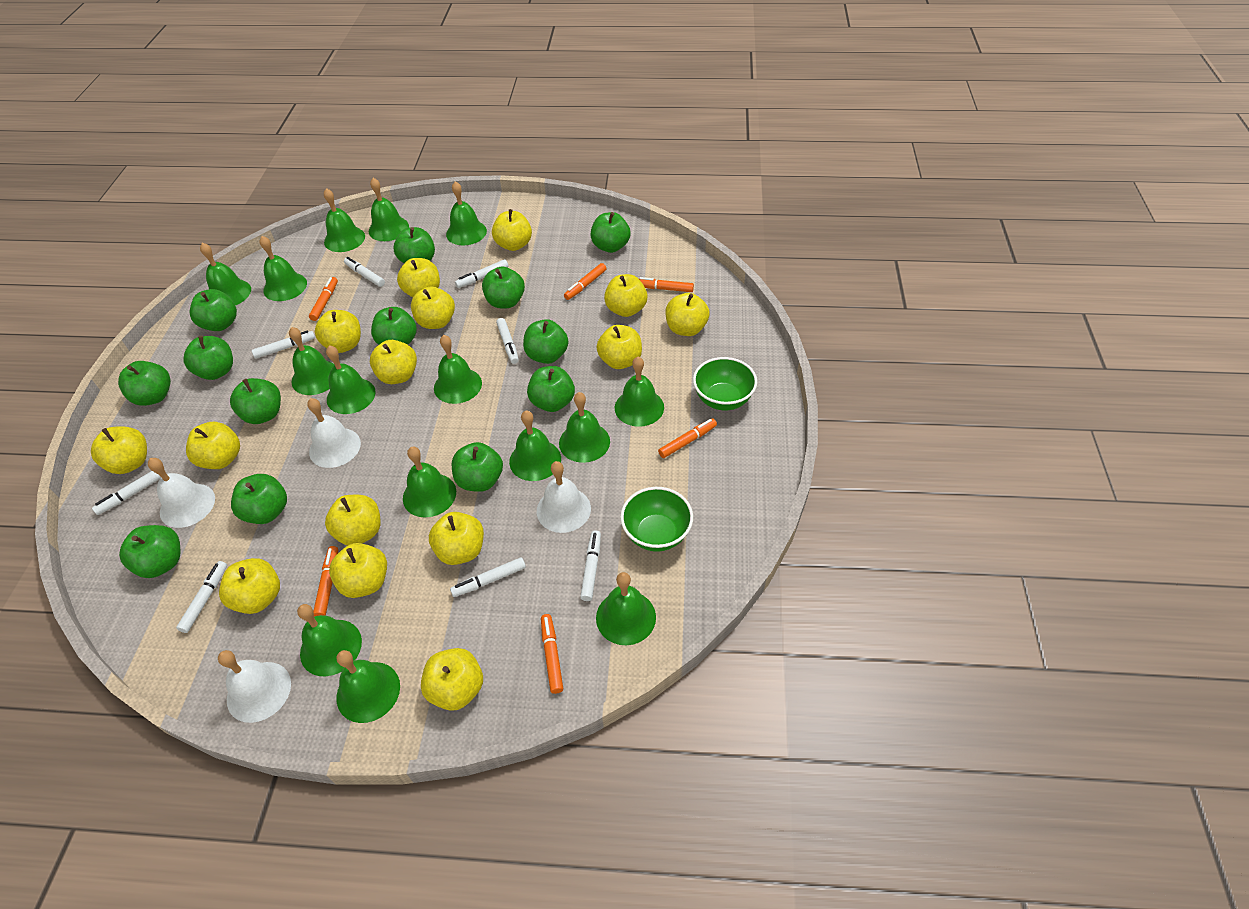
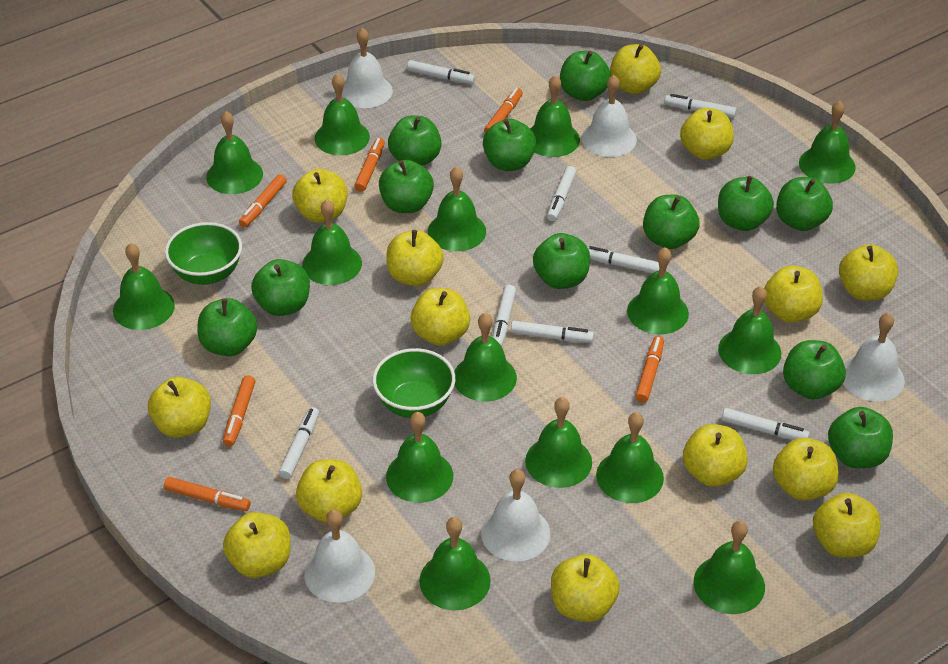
green apple: [118,361,171,406] [119,525,181,578] [184,336,233,380] [190,289,237,331] [230,378,281,424] [231,474,287,524] [371,307,417,345] [394,227,435,263] [452,442,503,492] [482,267,525,308] [523,319,568,364] [527,366,575,412] [591,212,631,253] = 13 -> [197,298,258,356] [251,259,310,316] [379,160,434,213] [388,115,442,166] [483,119,536,171] [533,233,590,289] [560,51,611,101] [643,195,699,249] [718,176,774,231] [776,177,833,231] [783,340,846,400] [828,407,893,468] = 12
white bell: [148,458,215,528] [218,650,291,723] [307,398,361,468] [537,461,591,533] = 4 -> [304,509,375,603] [342,28,393,108] [481,469,550,562] [581,75,637,157] [843,313,905,402] = 5
yellow apple: [91,426,147,474] [186,422,240,469] [219,558,280,614] [315,310,361,353] [325,495,381,546] [329,543,387,598] [370,340,417,384] [397,258,440,297] [411,286,455,329] [421,648,483,711] [429,512,484,565] [492,209,532,251] [597,325,642,369] [604,274,648,317] [665,293,710,336] = 15 -> [148,377,211,438] [223,512,290,578] [292,169,348,223] [296,459,362,523] [386,230,444,286] [410,288,470,346] [551,554,620,622] [610,44,661,94] [680,108,734,160] [683,424,748,487] [764,266,823,323] [773,438,838,501] [813,493,881,558] [839,244,898,301] = 14

